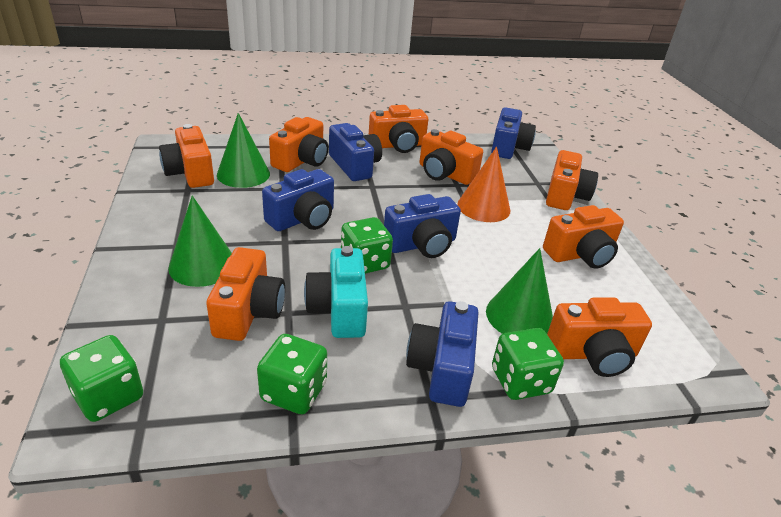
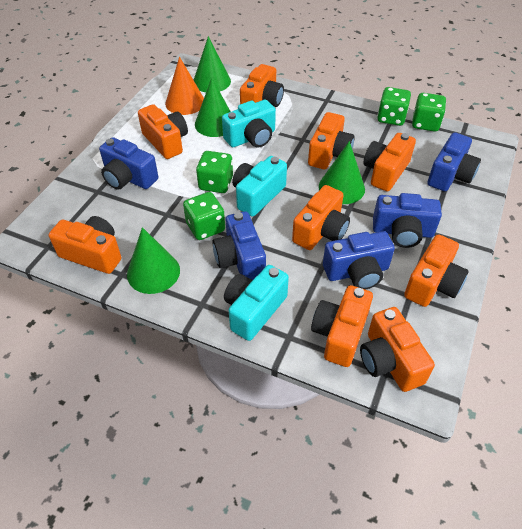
green cone: [168,195,232,287] [217,113,270,188] [486,248,553,334] = 3 -> [127,227,180,294] [194,36,231,92] [195,78,231,137] [319,141,365,204] = 4
orange camera: [159,124,214,188] [206,247,285,341] [269,117,328,172] [369,105,428,153] [419,129,483,185] [543,205,624,269] [546,150,598,210] [547,297,652,377] = 8 -> [49,216,121,274] [138,104,188,159] [240,64,284,107] [292,185,350,250] [308,112,355,169] [311,285,373,367] [360,307,435,392] [363,133,416,191] [404,234,469,307] = 9
turquoise camera: [304,246,368,338] = 1 -> [222,100,276,147] [224,265,289,341] [232,156,287,217] = 3

